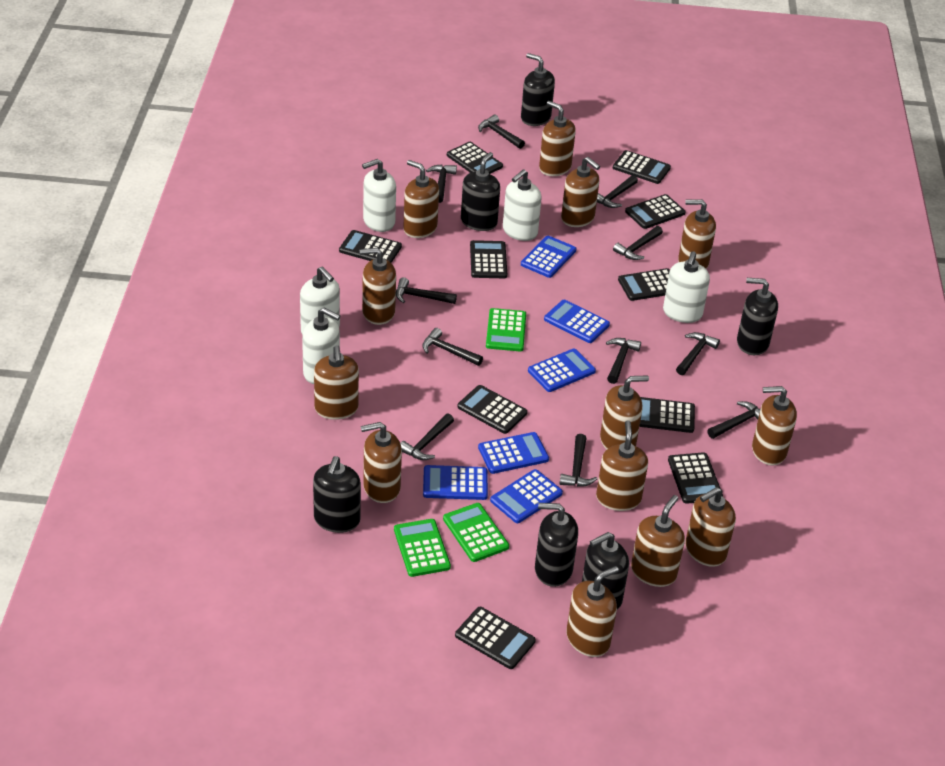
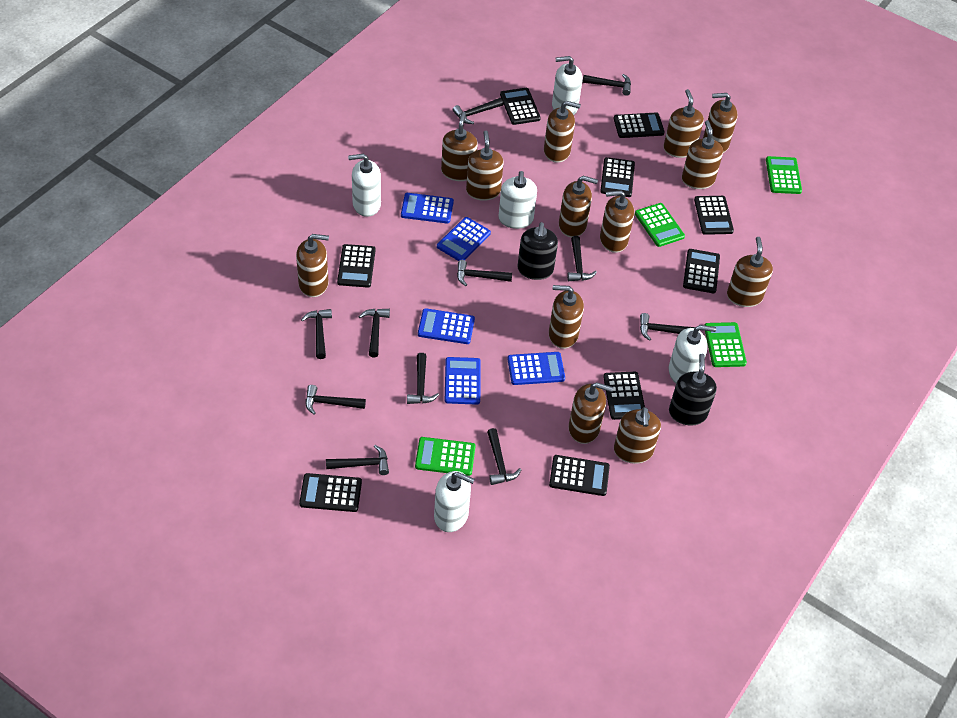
black calculator: [339,230,402,263] [447,142,503,174] [455,607,536,669] [457,385,527,434] [470,240,507,278] [613,150,671,184] [618,268,670,301] [625,194,686,229] [639,397,695,433] [668,452,723,504] = 10 -> [299,473,362,512] [337,244,376,287] [500,88,541,125] [549,455,610,496] [600,157,635,197] [603,372,645,420] [614,112,665,138] [683,249,720,293] [694,196,734,235] = 9
black soap dispenser: [313,456,361,533] [461,152,500,231] [521,53,555,126] [535,503,578,587] [582,532,629,610] [737,278,778,355] = 6 -> [518,222,558,280] [669,354,717,425] = 2
blue calculator: [423,465,488,500] [478,432,549,474] [490,469,563,523] [521,236,576,278] [528,349,596,392] [544,300,610,343] = 6 -> [401,193,454,224] [418,308,475,344] [437,217,491,261] [445,357,481,405] [507,352,565,385] = 5
green calculator: [394,519,451,577] [443,503,509,562] [486,308,526,352] = 3 -> [415,437,475,476] [635,203,685,247] [704,322,747,367] [766,156,802,194] = 4

